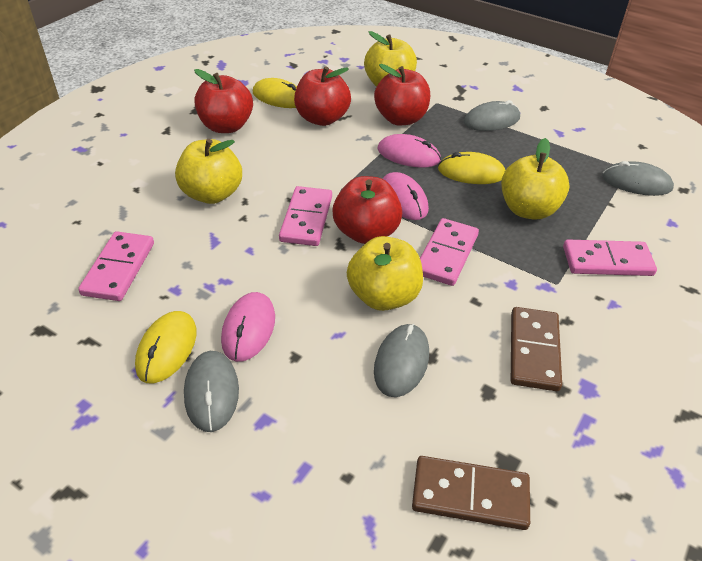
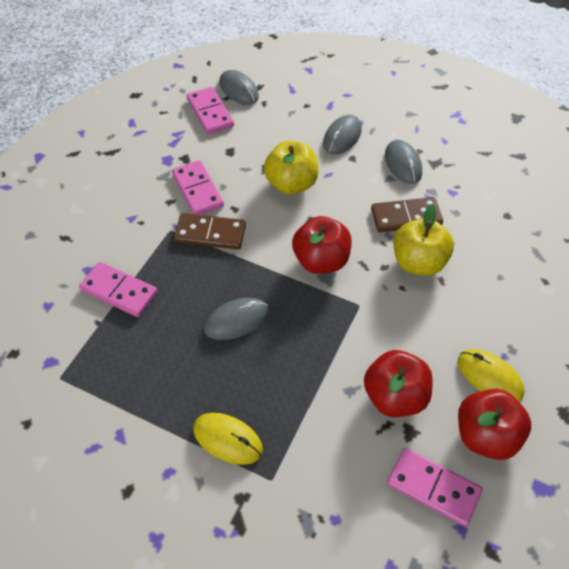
pink mouse: [221,292,275,362] [377,134,441,167] [382,172,429,220] = 3 -> none = 0
red apple: [194,69,253,133] [294,66,351,126] [332,176,402,244] [374,64,430,125] = 4 -> [292,216,352,274] [364,350,433,417] [458,389,531,460] = 3
yellow apple: [175,139,242,204] [347,236,423,311] [364,31,417,87] [501,138,570,220] = 4 -> [264,141,318,194] [393,204,454,276] = 2
yellow mouse: [135,311,197,383] [253,78,297,108] [438,152,505,184] = 3 -> [193,413,263,465] [458,349,524,401] = 2

